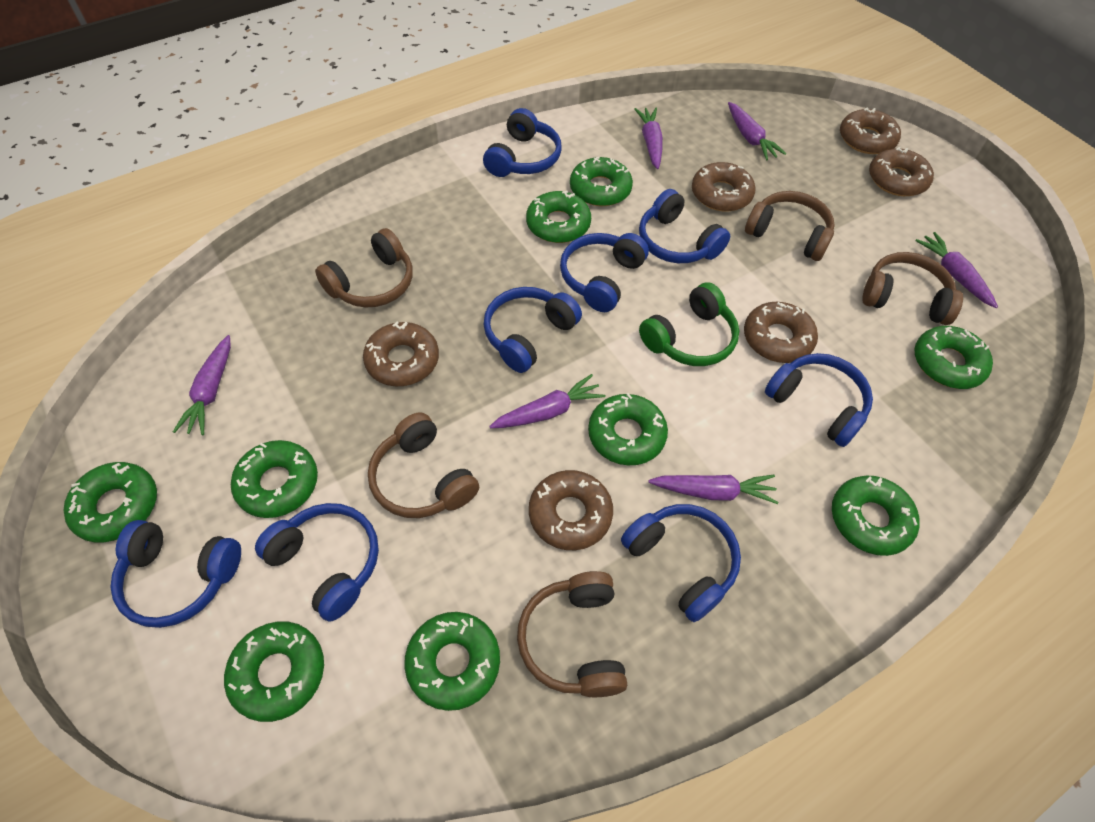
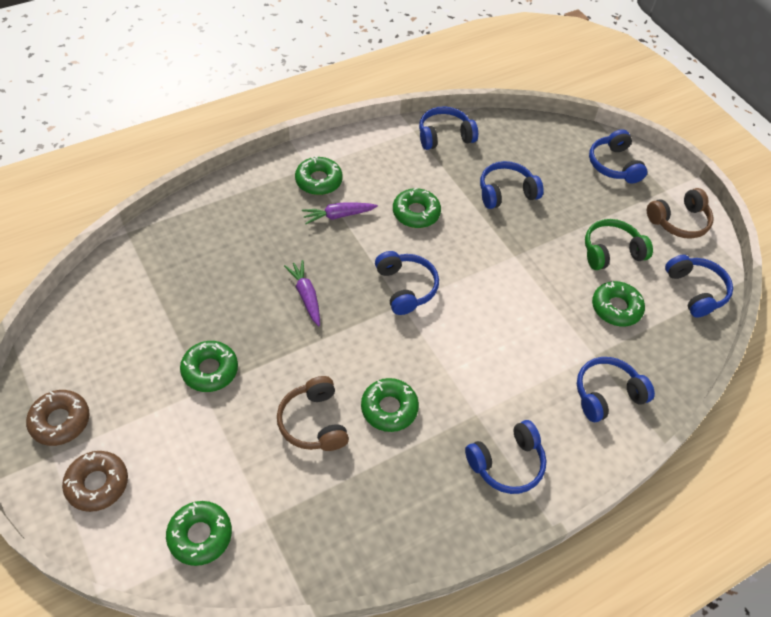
blue headphones: [110,520,241,628] [255,503,379,621] [483,108,562,177] [484,287,582,373] [560,233,649,312] [621,504,741,622] [639,189,730,263] [765,353,873,447] = 8 -> [375,251,439,315] [419,106,478,150] [465,420,546,494] [480,161,544,209] [577,357,655,422] [589,129,647,183] [665,255,733,318] = 7
brown donut: [363,322,439,386] [529,470,613,550] [692,162,756,211] [744,302,818,363] [840,108,901,154] [869,147,934,196] = 6 -> [26,390,89,446] [62,451,128,512] = 2
brown headphones: [315,228,413,307] [368,412,479,518] [517,571,627,697] [745,191,835,261] [862,252,963,325] = 5 -> [277,376,349,451] [647,188,714,239] = 2
green donut: [63,462,157,542] [224,621,324,722] [231,440,318,518] [404,612,500,711] [526,191,591,243] [570,157,633,206] [588,393,668,466] [832,476,919,556] [914,326,993,389] = 9 -> [166,501,232,566] [180,341,238,392] [295,156,343,195] [361,378,419,432] [393,188,441,228] [592,281,645,327] = 6
purple carrot: [173,335,231,435] [489,374,605,428] [635,108,663,169] [648,475,778,504] [728,102,786,161] [915,232,998,308] = 6 -> [284,260,320,326] [302,203,378,224] = 2

